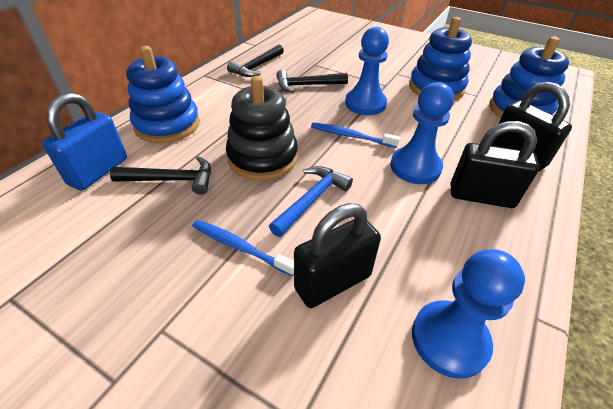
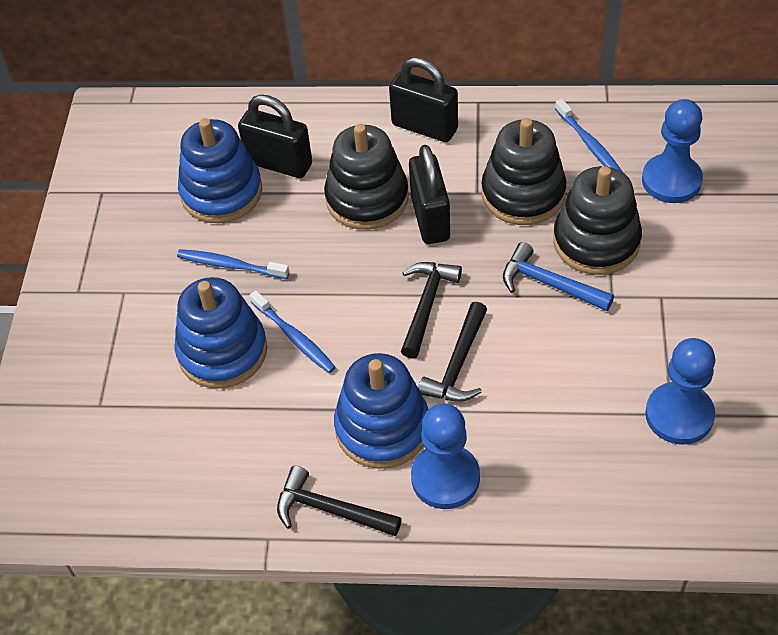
black stacking toy: [226,76,298,181] = 1 -> [324,124,409,230] [481,118,567,225] [553,166,642,275] = 3
blue padlock: [42,93,127,191] = 1 -> none = 0
blue toothbrush: [192,220,294,276] [311,122,400,148] = 2 -> [177,249,289,279] [250,290,336,373] [555,99,622,172] = 3

